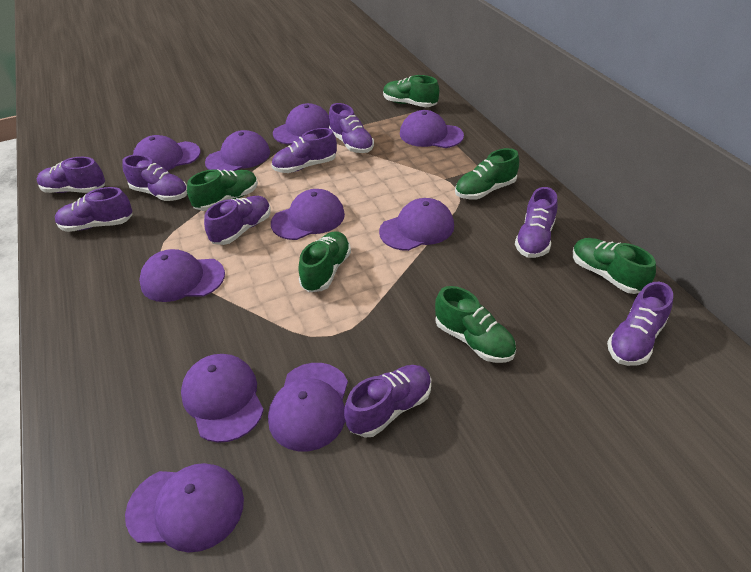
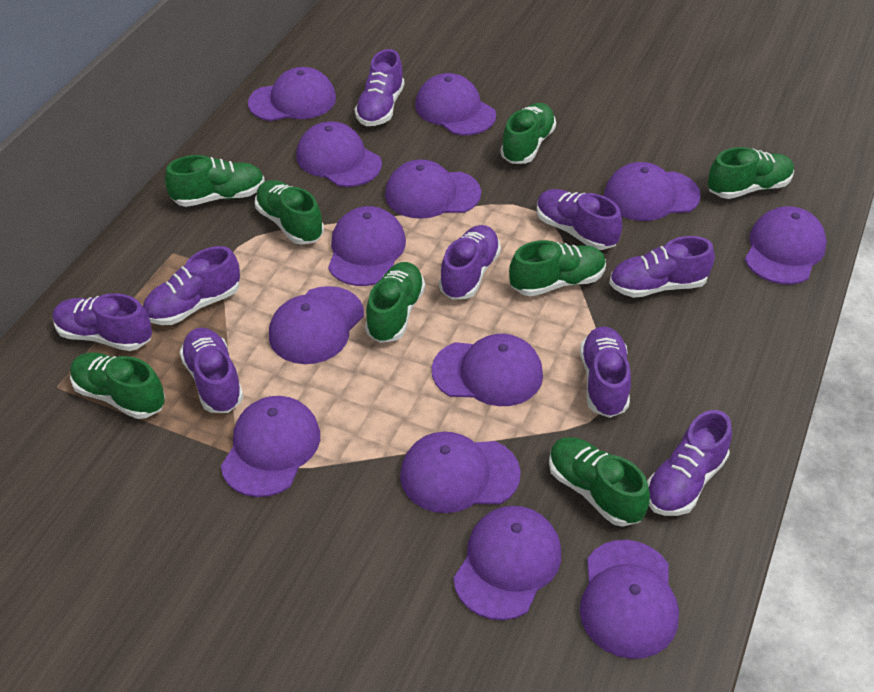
green shoe: [187,169,258,211] [298,231,351,292] [383,75,439,107] [435,286,516,363] [455,148,519,200] [573,238,656,294] = 6 -> [70,352,165,419] [165,155,265,207] [255,180,324,245] [365,262,425,343] [500,103,556,164] [509,240,606,296] [549,437,650,527] [708,147,794,199] = 8
purple cap: [125,463,244,553] [133,135,201,171] [139,249,225,302] [181,354,264,443] [205,130,270,171] [268,363,348,451] [271,189,345,240] [273,103,330,145] [379,198,454,251] [400,110,464,148] = 10 -> [221,396,320,497] [248,67,336,121] [269,286,364,364] [296,121,382,187] [328,206,406,286] [385,160,481,219] [400,432,521,513] [415,73,496,135] [432,334,543,406] [453,506,561,620] [580,540,679,659] [604,162,701,221] [745,206,827,285] = 13

